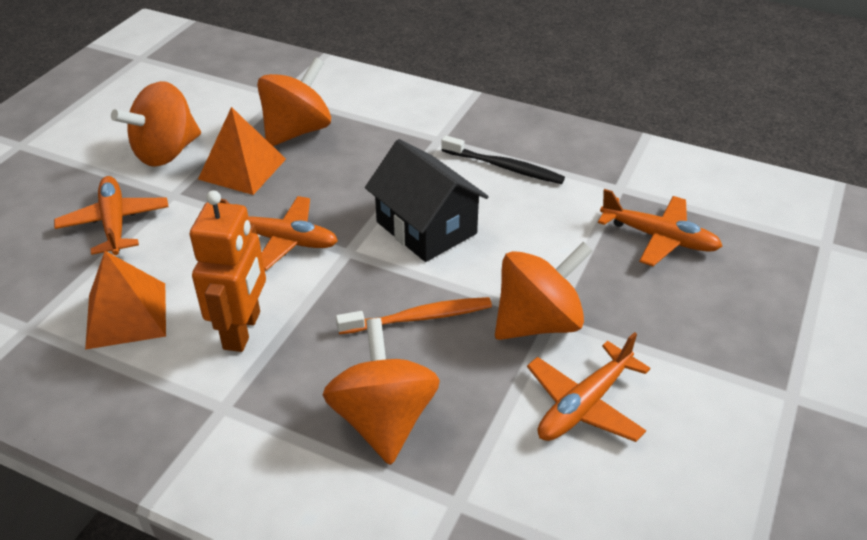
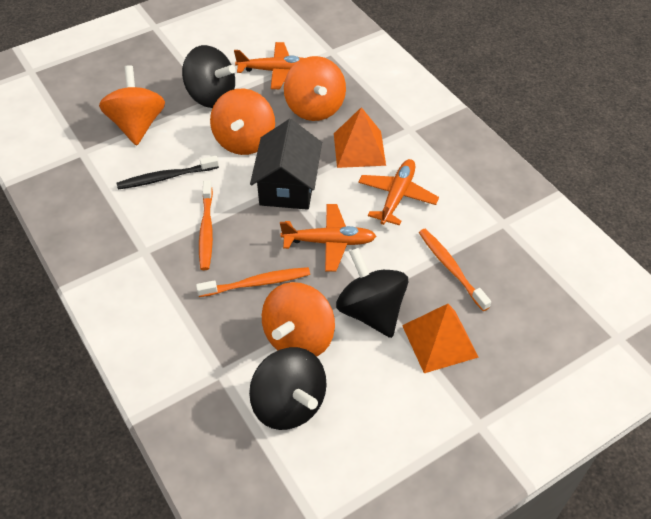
black spinning top: none = 0 -> [182,45,236,108] [249,347,327,430] [336,248,408,338] = 3
orange plane: [54,176,169,255] [219,196,338,271] [527,332,650,442] [598,189,723,266] = 4 -> [234,42,303,89] [280,204,376,272] [358,159,439,226] = 3
orange robot: [190,190,266,352] = 1 -> none = 0
orange toothbrush: [336,297,492,334] = 1 -> [196,267,310,297] [199,180,213,270] [419,229,491,311] = 3

